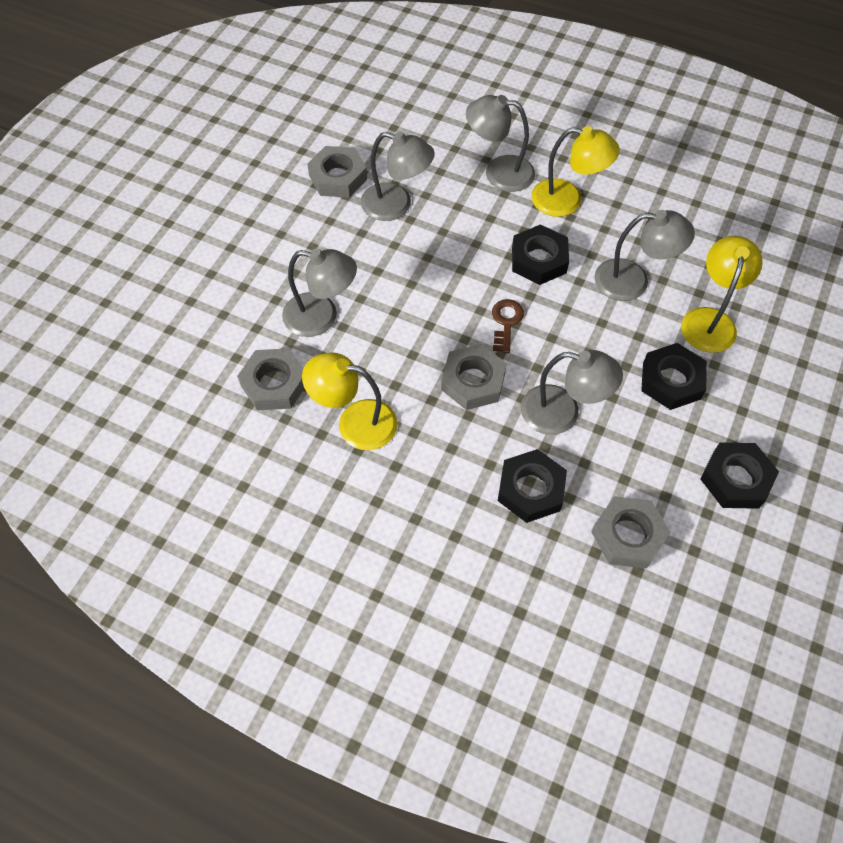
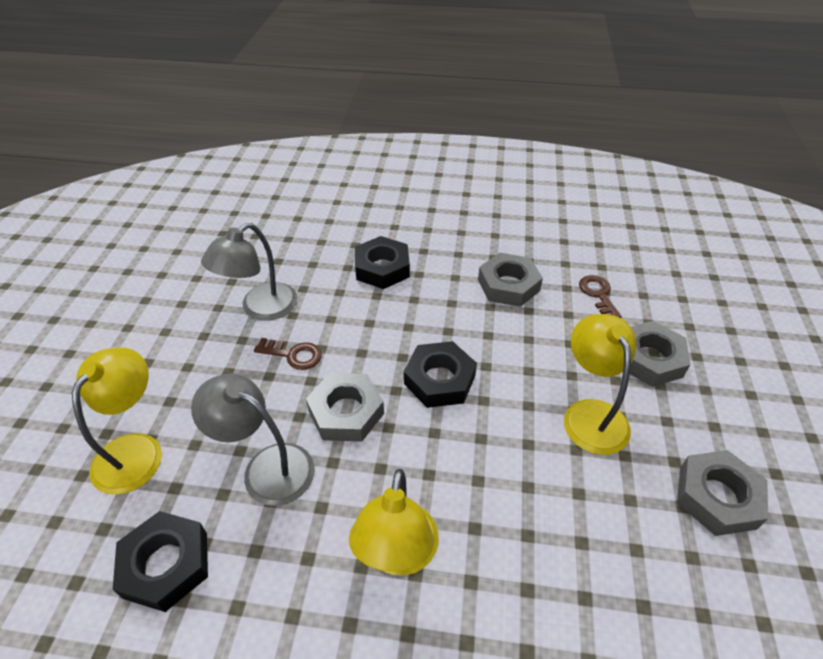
black nut: [498,449,567,523] [512,224,569,285] [641,343,707,410] [700,443,779,509] = 4 -> [113,511,208,612] [355,236,410,289] [404,341,477,408] = 3
brown key: [492,299,524,353] = 1 -> [254,338,322,370] [579,275,622,318] = 2
grey lamp: [282,248,357,337] [361,131,435,221] [466,95,535,192] [521,350,623,435] [595,210,695,301] = 5 -> [191,373,315,506] [201,223,297,321] = 2

